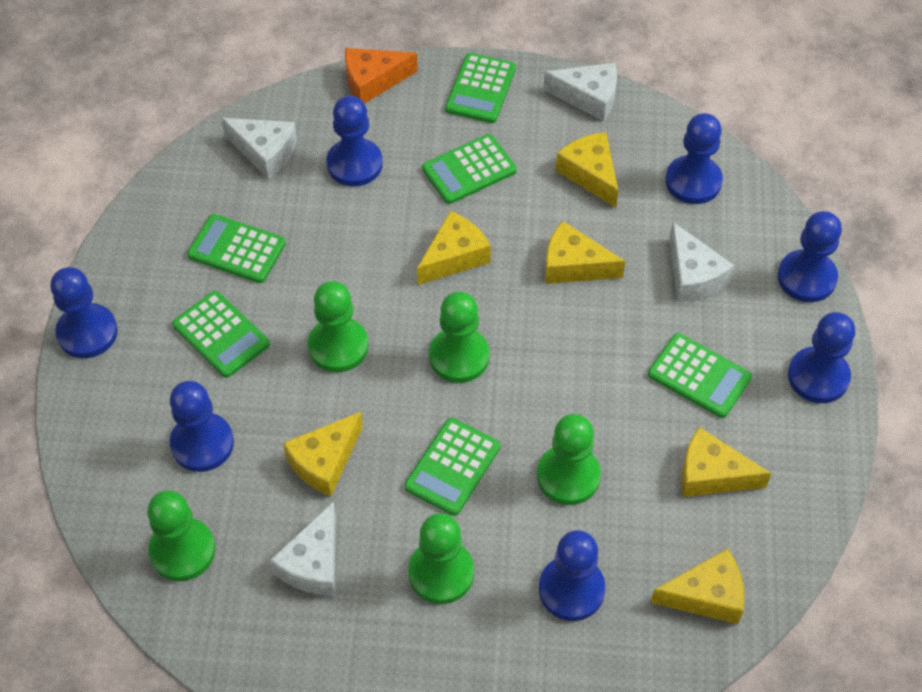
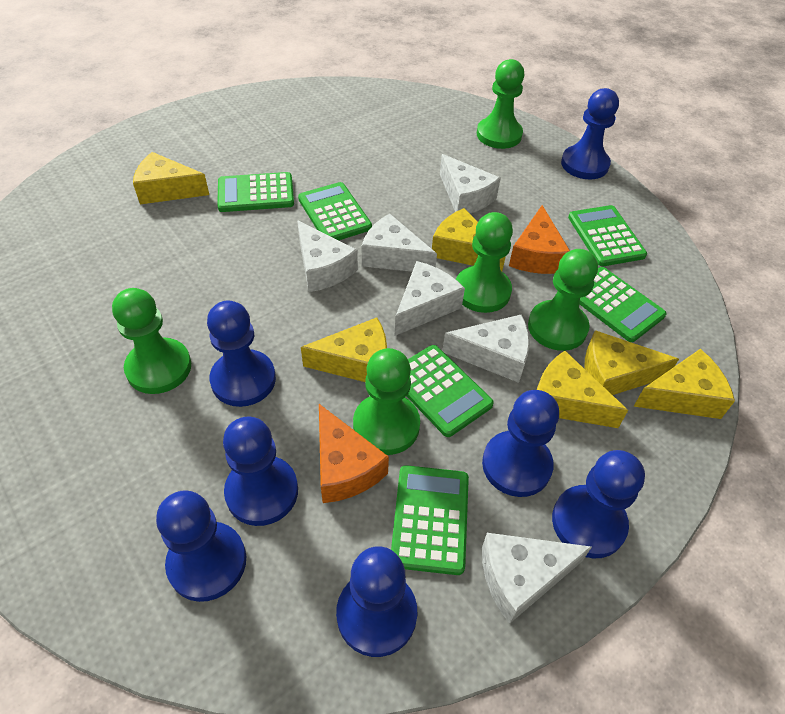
orange cheese: [345,48,418,104] = 1 -> [319,404,389,503] [509,205,570,274] = 2
white cheese: [221,118,297,179] [270,501,336,596] [543,63,617,122] [669,222,734,302] = 4 -> [297,220,358,292] [362,214,437,272] [395,261,465,336] [440,154,501,213] [443,314,530,383] [482,533,592,624] = 6

